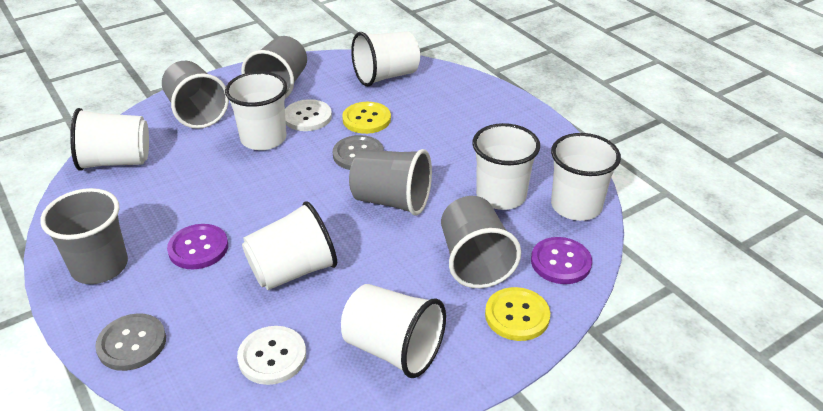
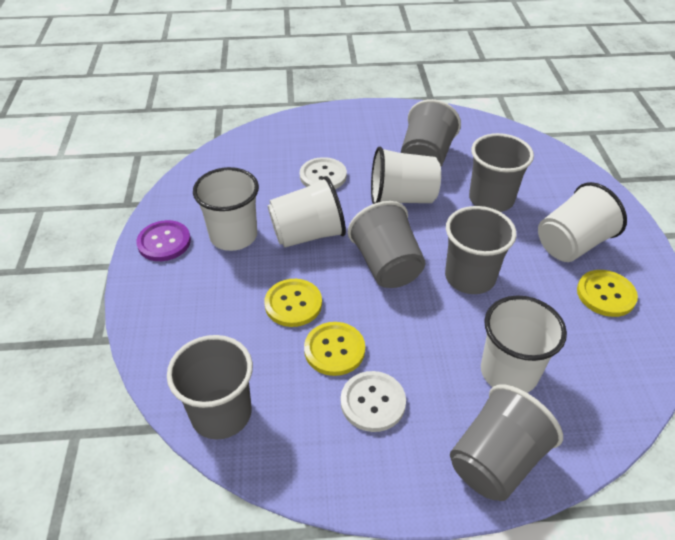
grey button: [95,313,166,371] [333,135,384,170] = 2 -> none = 0
grey cup: [40,188,128,284] [162,61,229,129] [241,36,307,99] [349,149,432,215] [441,196,521,288] = 5 -> [167,335,253,440] [348,201,426,288] [401,99,461,166] [445,206,517,294] [450,385,563,501] [469,133,534,212] = 6
purple button: [167,224,228,269] [531,237,592,284] = 2 -> [136,220,191,261] = 1
white cup: [70,108,149,171] [225,71,287,150] [242,201,337,290] [341,284,446,378] [351,31,420,87] [472,123,540,210] [551,133,621,221] = 7 -> [193,167,259,251] [268,176,346,248] [371,147,441,204] [481,295,567,393] [538,182,627,262] = 5
yellow button: [342,102,391,134] [485,287,550,341] = 2 -> [264,279,322,327] [304,322,365,376] [577,270,638,317] = 3

